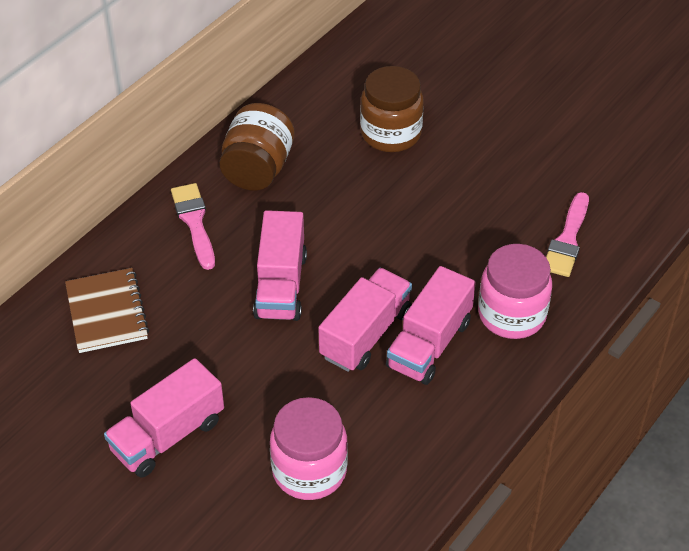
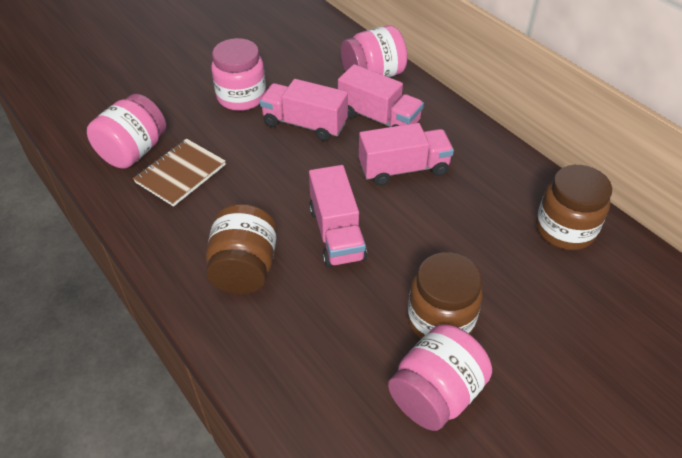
brown jar: [219,103,294,190] [360,66,424,152] = 2 -> [206,204,277,294] [408,252,483,339] [536,165,612,250] = 3
pink brush: [171,183,215,270] [546,192,589,277] = 2 -> none = 0
pink jar: [270,397,348,500] [478,244,552,339] = 2 -> [87,94,166,169] [211,38,266,111] [341,25,407,77] [388,324,492,431] = 4

